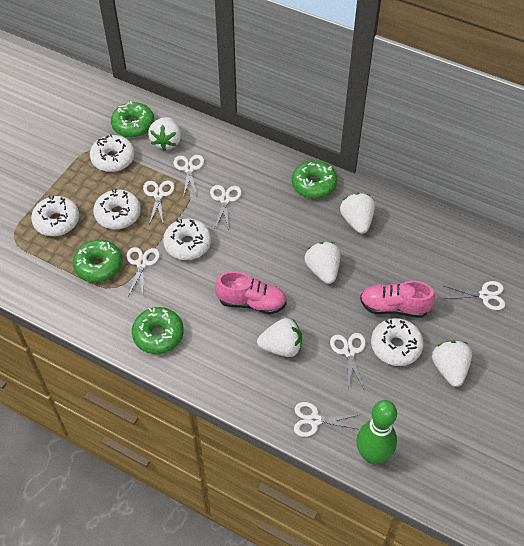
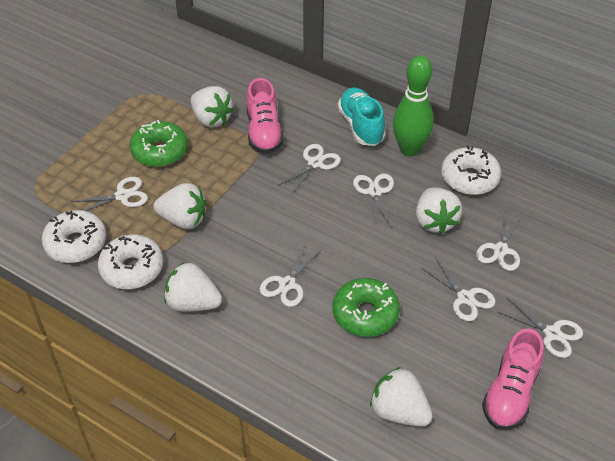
green donut: [73,240,122,282] [111,101,154,138] [132,307,184,354] [292,160,337,199] = 4 -> [129,120,188,167] [333,278,400,337] = 2
turquoise shoe: none = 0 -> [338,88,386,146] = 1
white donut: [31,196,79,236] [90,134,135,172] [93,189,141,229] [163,219,211,260] [371,318,424,366] = 5 -> [42,210,107,263] [98,234,164,289] [441,145,501,195] = 3

